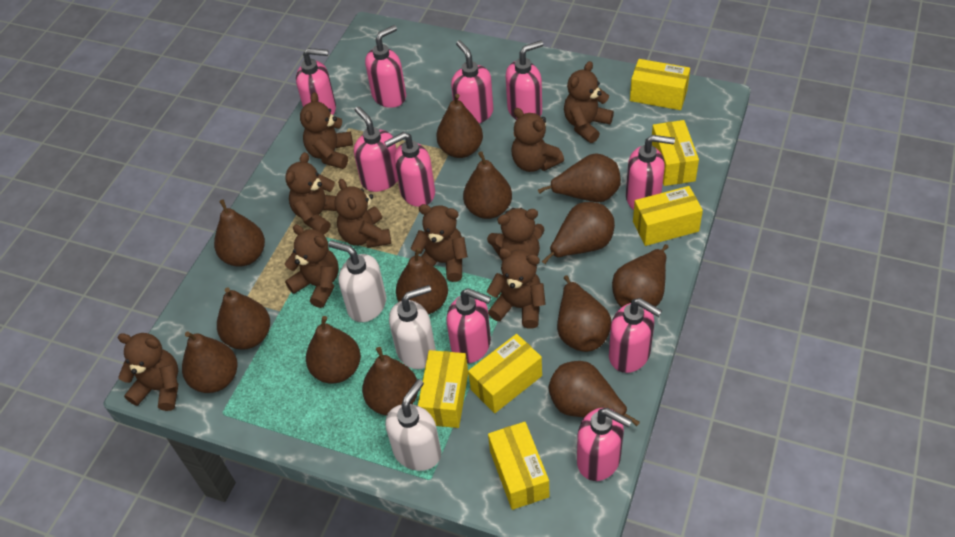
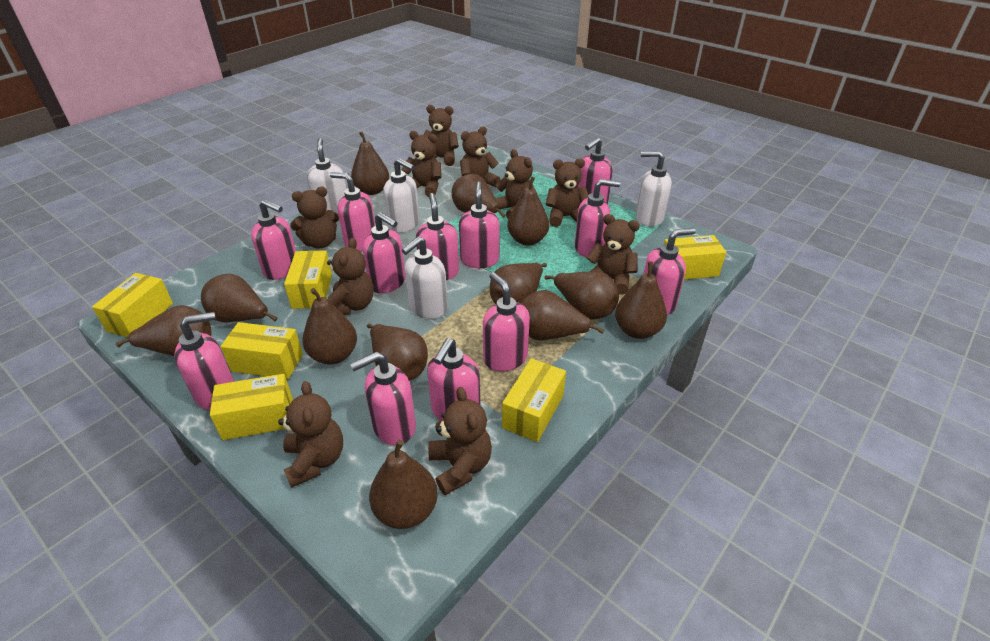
brown pear: [182,332,237,393] [214,199,265,267] [217,288,270,350] [306,316,361,383] [362,347,418,416] [396,248,448,314] [436,94,483,158] [463,151,512,219] [538,153,621,202] [542,202,615,264] [548,361,640,426] [557,275,611,352] [612,244,668,307] = 13 -> [116,305,211,356] [201,274,278,322] [302,288,357,364] [351,132,389,195] [367,323,428,381] [369,440,438,529] [452,174,506,218] [490,263,547,304] [507,177,549,246] [521,290,605,341] [544,271,619,320] [615,262,667,339] = 12
pink soap dispenser: [296,48,336,115] [354,106,398,192] [365,25,406,108] [384,132,435,207] [446,288,491,363] [451,40,493,123] [506,40,543,120] [577,408,632,481] [609,298,662,373] [626,135,675,210] = 10 -> [174,312,234,410] [251,199,296,280] [330,172,375,251] [350,352,416,445] [363,212,405,293] [416,193,459,280] [427,338,481,421] [459,182,500,268] [483,272,530,372] [575,179,620,257] [577,137,613,204] [643,228,696,315] = 12
white soap dispenser: [328,240,386,322] [385,379,441,471] [389,285,436,369] = 3 -> [307,138,347,214] [383,158,420,233] [402,236,448,319] [636,151,672,227] = 4

